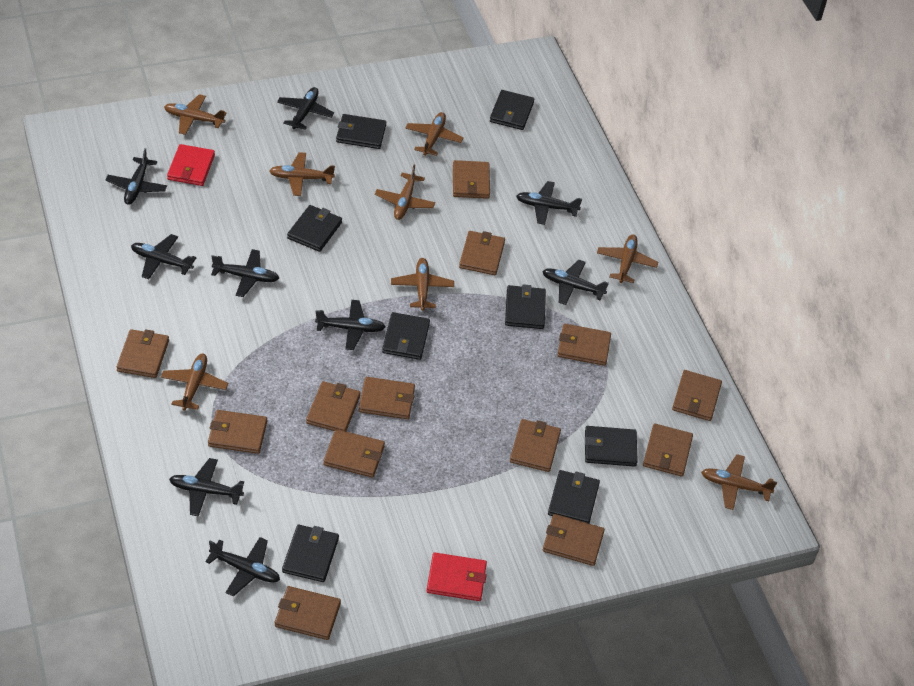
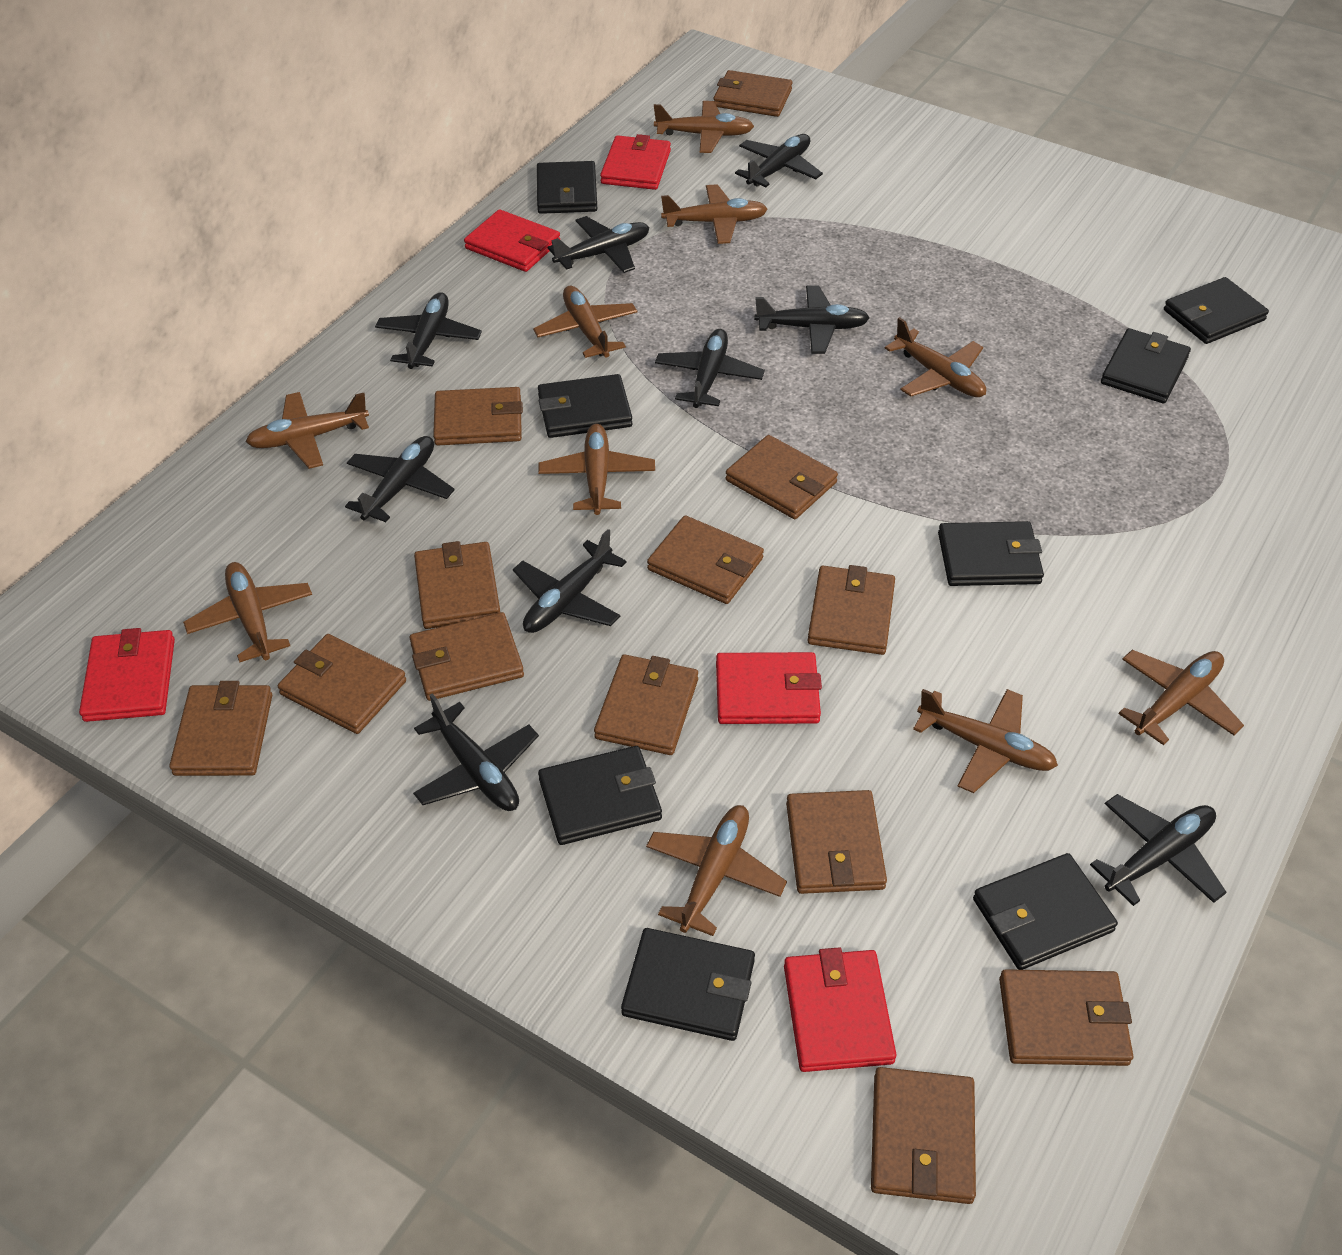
brown plane: [161,354,228,411] [164,94,227,135] [269,152,335,196] [375,165,435,220] [391,258,454,311] [405,112,463,156] [597,234,658,283] [701,454,777,510] = 8 -> [183,562,312,663] [246,392,369,469] [533,286,637,358] [538,424,655,515] [646,805,787,936] [654,101,754,153] [661,184,768,244] [885,317,986,397] [913,689,1058,793] [1118,650,1244,745] = 10
red wallet: [167,144,215,186] [427,552,487,601] = 2 -> [79,628,175,722] [464,209,560,272] [600,134,671,190] [716,652,822,724] [784,947,897,1072] = 5

